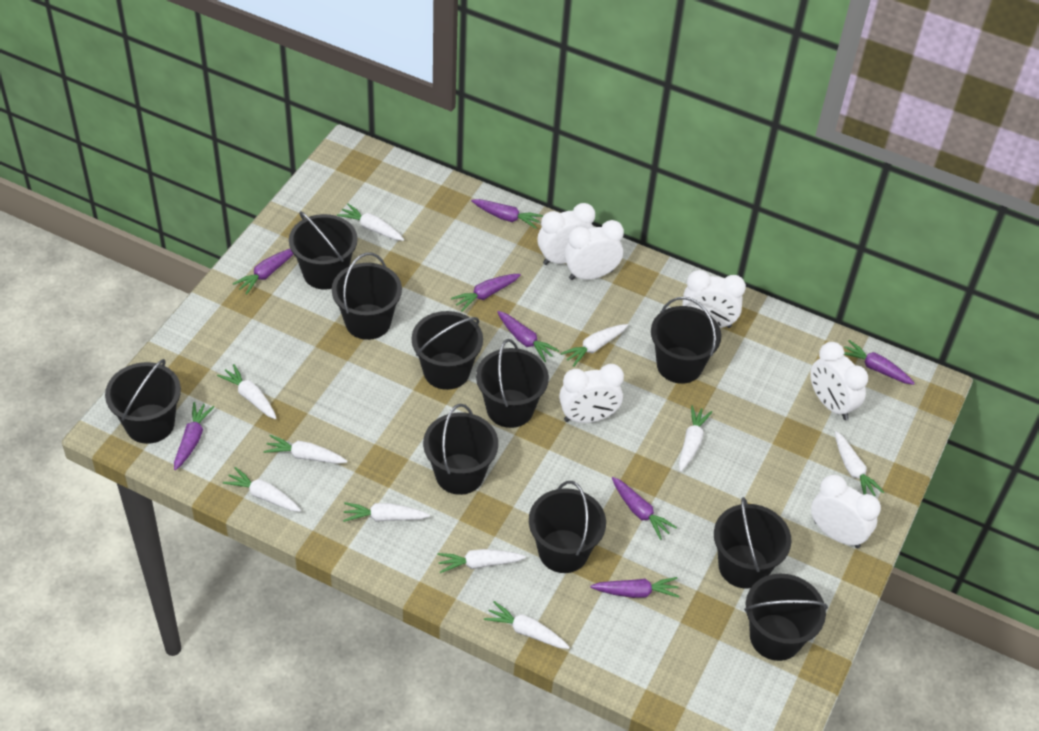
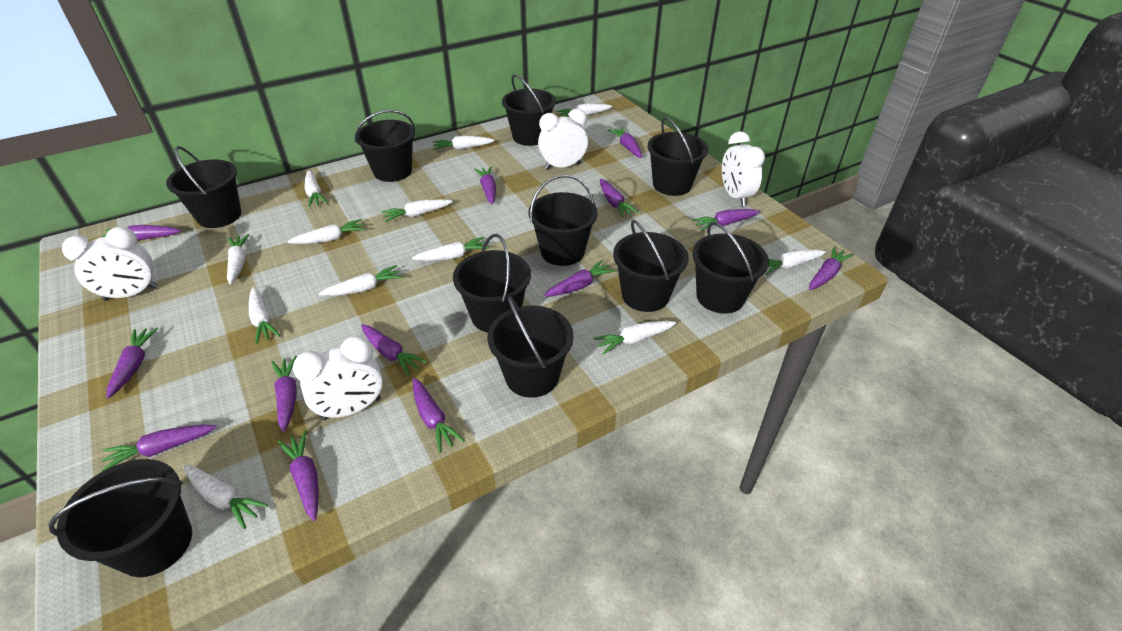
purple carrot: [174,402,215,470] [233,249,293,295] [451,274,521,311] [471,199,543,229] [497,311,559,362] [590,577,679,598] [612,477,677,540] [844,340,915,385] = 8 -> [101,425,216,471] [102,225,181,241] [107,328,158,398] [271,356,297,432] [278,431,319,521] [361,324,427,376] [413,378,465,453] [474,166,496,204] [544,260,615,297] [600,179,639,217] [608,127,642,158] [692,209,760,231] [809,247,853,290] = 13
white carrot: [217,364,277,419] [223,467,301,512] [263,435,347,464] [337,203,404,241] [343,502,430,522] [437,549,526,573] [484,601,570,649] [560,324,628,367] [679,406,712,472] [835,431,884,496] = 10 -> [183,465,268,529] [227,234,250,284] [249,287,280,344] [287,219,365,244] [305,170,328,208] [319,265,403,296] [381,199,453,222] [412,237,489,261] [433,136,495,150] [557,104,613,117] [593,321,676,355] [766,250,826,275] = 12
white clock: [537,203,595,265] [559,364,624,423] [564,220,624,280] [682,270,746,328] [810,342,868,420] [811,475,881,548] = 6 -> [62,227,158,301] [293,336,383,420] [538,109,588,170] [722,131,765,206] = 4

